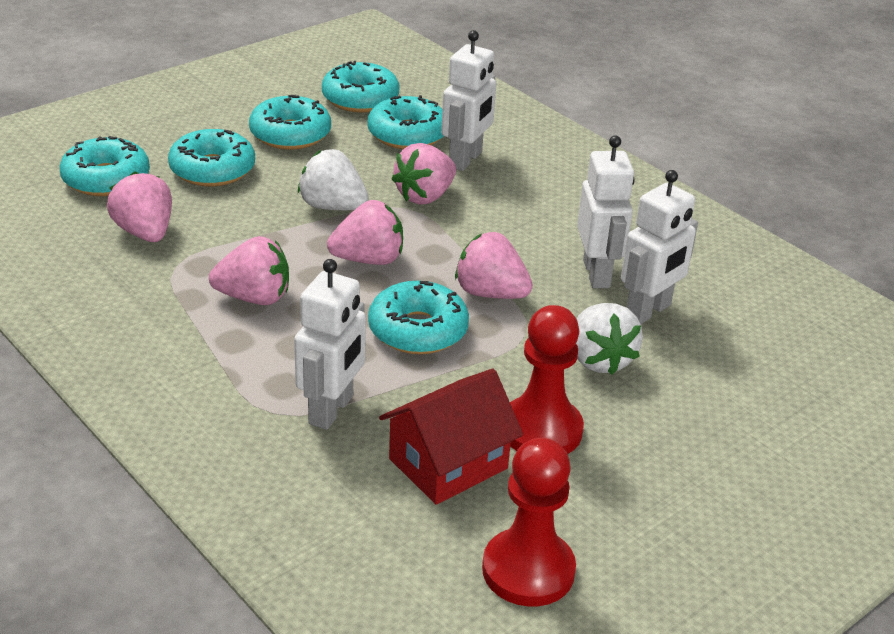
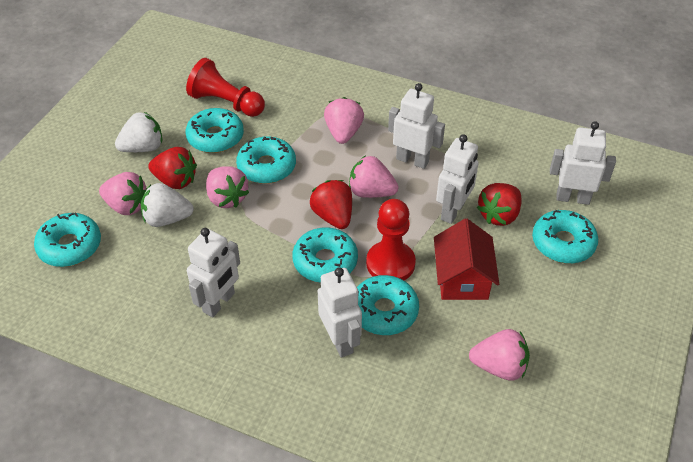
red strawberry: none = 0 -> [148,147,197,189] [310,180,352,229] [477,183,522,226] = 3
white robot: [294,259,366,430] [441,30,496,171] [577,135,634,288] [621,170,698,324] = 4 -> [187,228,240,317] [318,267,362,358] [388,83,445,169] [436,134,479,224] [550,121,616,205] = 5

